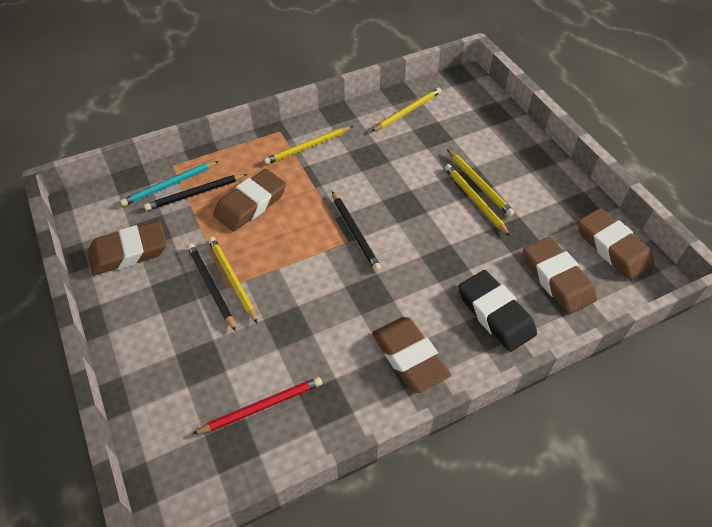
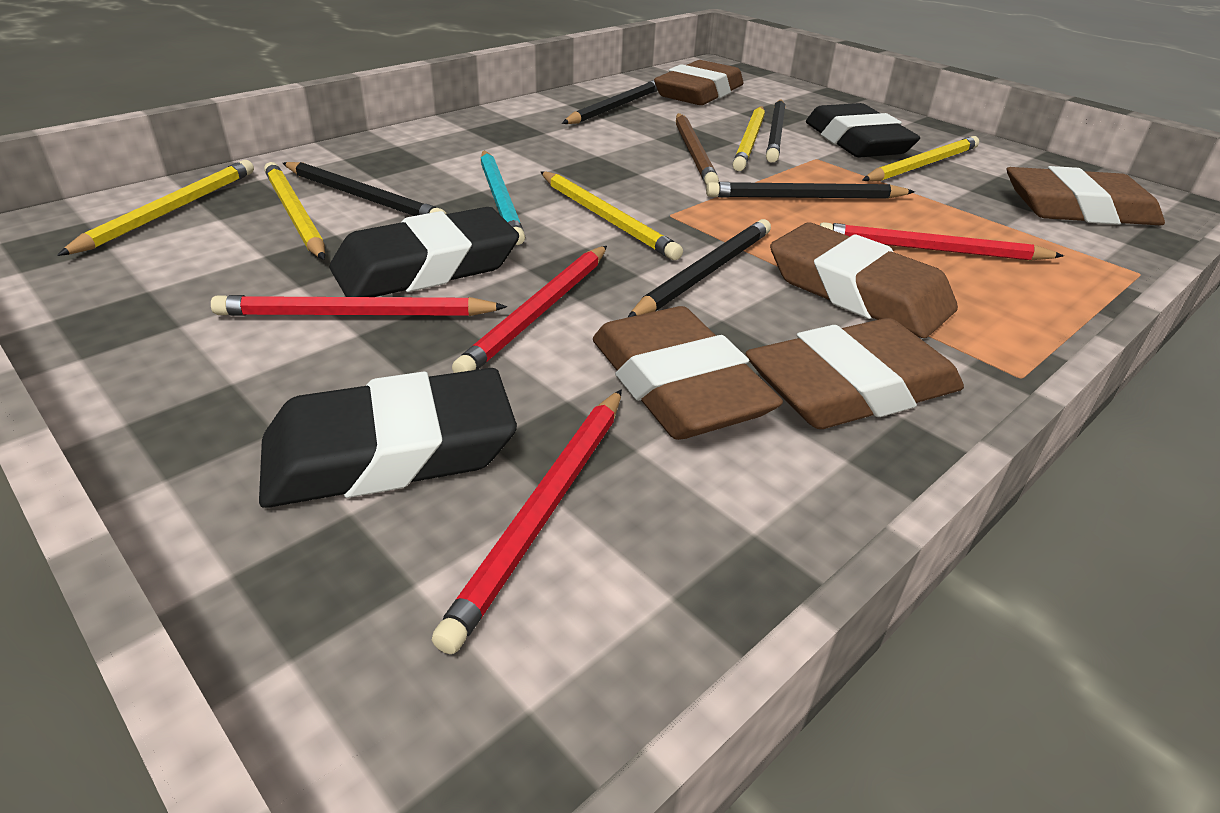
black eraser: [458,270,537,352] = 1 -> [259,368,517,508] [330,207,519,297] [806,103,920,158] = 3
black pencil: [144,174,247,211] [187,243,236,331] [332,191,381,271] = 3 -> [283,162,446,216] [562,80,658,124] [627,219,771,318] [706,182,915,199] [766,99,785,163] = 5
brown pencil: none = 0 -> [676,113,719,185] = 1
red pencil: [193,377,322,434] = 1 -> [211,295,507,316] [432,390,622,654] [452,246,607,373] [819,222,1064,261] = 4

